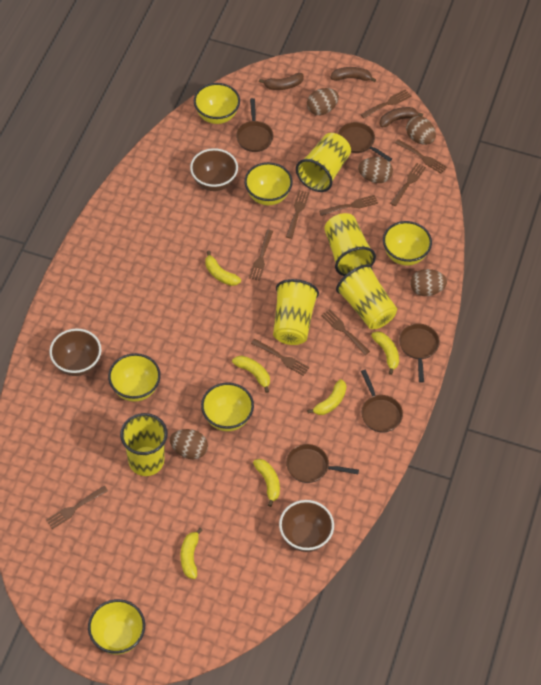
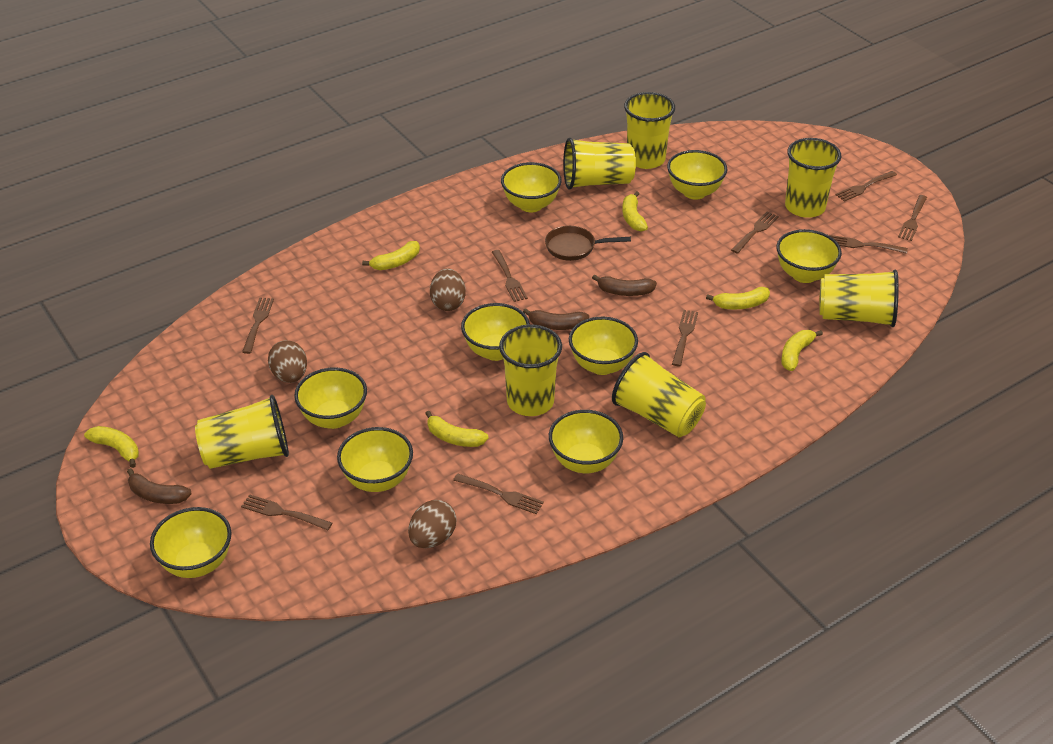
brown bowl: [49,328,102,376] [190,148,238,191] [279,500,334,552] = 3 -> none = 0
brown egg: [170,429,208,459] [307,88,339,115] [358,157,393,183] [406,116,436,145] [410,269,447,296] = 5 -> [268,340,307,383] [408,500,457,548] [430,268,466,311] = 3
brown pan: [236,98,274,152] [286,444,359,483] [338,122,392,162] [361,370,403,433] [399,323,440,383] = 5 -> [545,226,631,261] = 1
yellow bowl: [88,599,145,655] [108,353,161,402] [194,83,240,124] [201,382,254,431] [244,162,293,205] [383,221,432,266] = 6 -> [150,507,232,578] [294,367,367,429] [337,427,413,492] [461,303,530,361] [501,162,562,212] [549,410,623,473] [569,317,638,375] [667,150,727,200] [776,229,842,283] = 9
yellow cup: [120,413,168,476] [273,279,319,345] [296,133,351,192] [324,213,376,276] [336,264,397,329] = 5 -> [195,395,289,469] [499,324,562,416] [563,138,636,190] [612,352,706,437] [624,92,675,169] [785,138,841,218] [819,270,899,327] = 7

